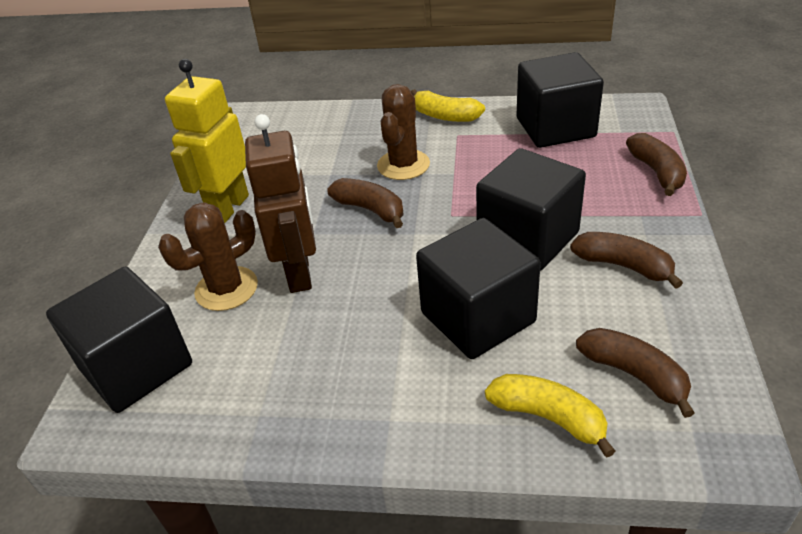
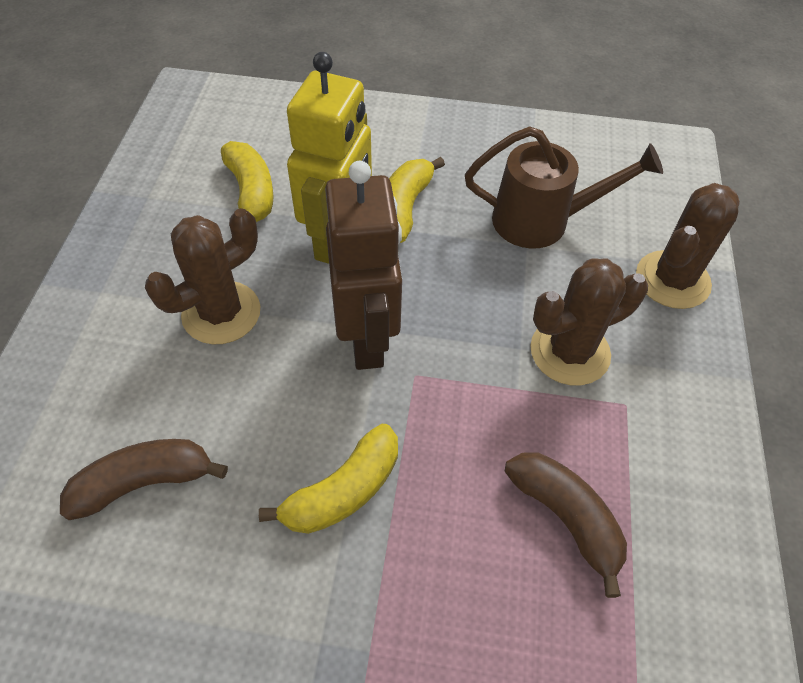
black cube: [46,267,192,413] [416,218,541,359] [476,148,586,271] [517,52,604,148] = 4 -> none = 0
brown banana: [327,178,404,228] [570,232,683,289] [576,328,695,418] [626,133,687,196] = 4 -> [60,439,228,520] [504,452,627,598] = 2
brown cactus: [158,202,258,311] [377,84,430,180] = 2 -> [145,208,260,344] [530,258,648,386] [636,183,740,309] = 3
brown watering can: none = 0 -> [465,126,663,249] = 1
yellow banana: [411,89,485,122] [485,374,616,458] = 2 -> [221,141,274,222] [259,424,398,534] [389,157,445,243] = 3

